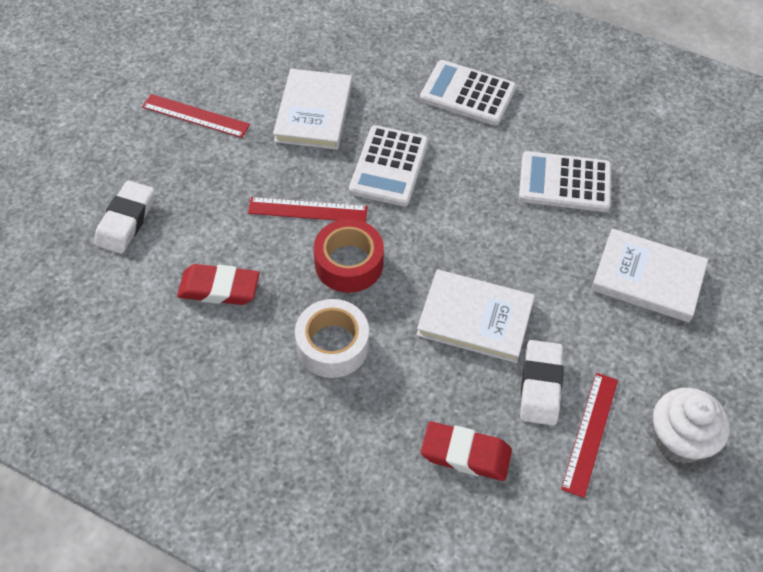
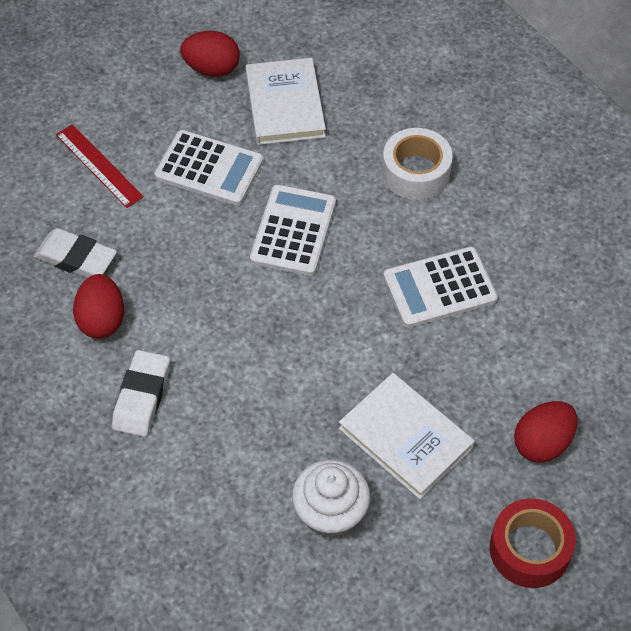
red egg: none = 0 -> [73,274,124,338] [180,31,240,77] [514,401,577,463] = 3
red eraser: [177,264,260,305] [421,421,512,481] = 2 -> none = 0
red ruler: [142,94,250,138] [248,197,368,222] [561,373,618,498] = 3 -> [56,124,144,208] = 1
white book: [273,69,353,150] [416,269,535,363] [591,229,708,322] = 3 -> [245,58,326,145] [339,373,475,499] = 2

